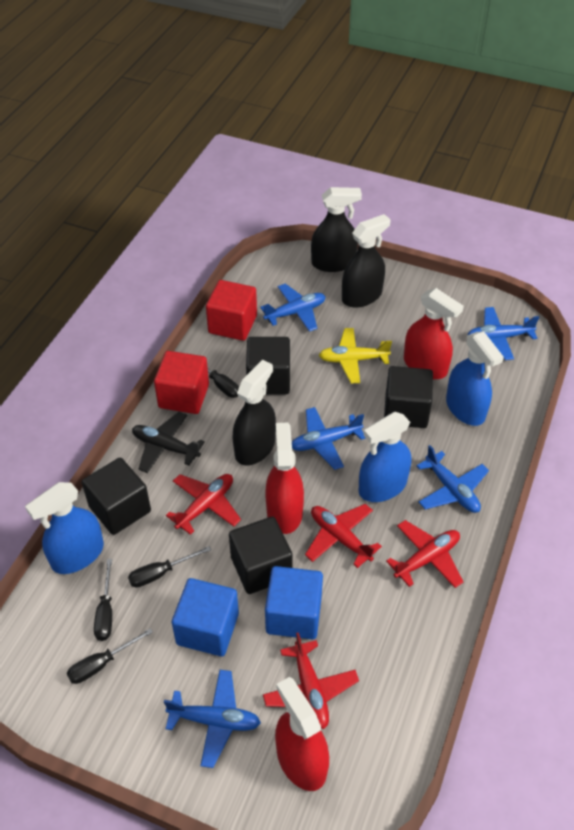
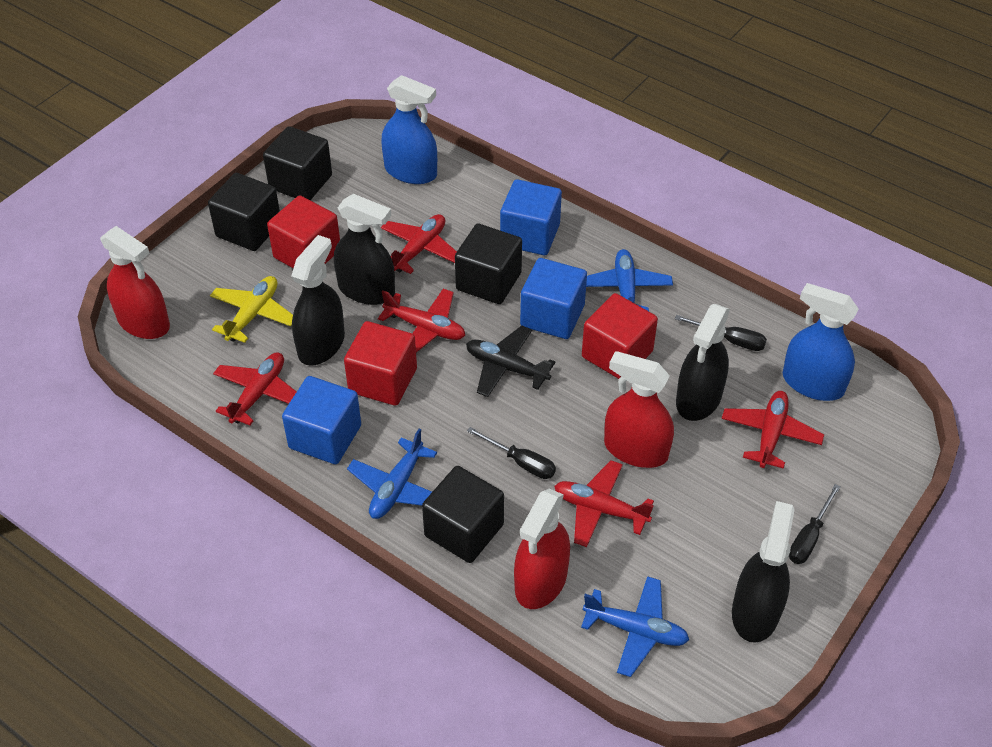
black screwdriver: [67,628,153,684] [94,559,112,641] [128,546,211,587] [190,353,239,398] = 4 -> [467,427,556,479] [675,315,767,351] [789,484,841,564] = 3
black spray bottle: [233,360,276,466] [311,187,362,272] [342,214,391,308] = 3 -> [291,235,345,366] [334,194,395,305] [676,304,730,421] [732,501,795,643] = 4
blue cube: [172,578,239,656] [265,566,323,639] = 2 -> [282,376,361,464] [500,179,562,255] [520,258,587,339] = 3
blue plane: [164,670,261,768] [260,284,326,332] [292,407,366,470] [416,445,489,513] [468,307,539,360] = 5 -> [347,429,437,519] [581,576,689,677] [586,249,673,311] = 3
blue spray bottle: [25,482,104,574] [359,412,411,502] [446,331,504,426] = 3 -> [381,75,437,184] [783,283,859,401] = 2
red cube: [154,351,209,414] [206,280,257,341] = 2 -> [267,196,340,268] [344,321,417,406] [582,293,658,379] = 3
red plane: [166,474,241,535] [263,632,359,729] [305,504,382,568] [386,520,463,588] = 4 -> [213,352,297,426] [378,288,465,352] [380,214,457,274] [554,460,654,547] [722,391,824,469] = 5

